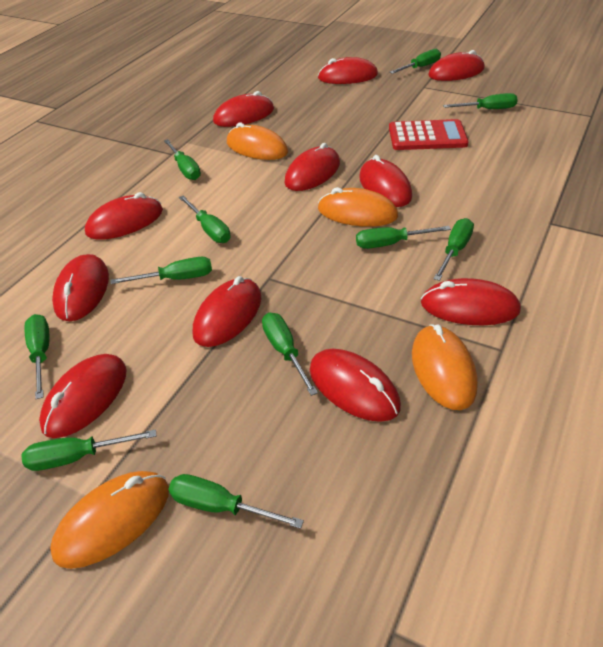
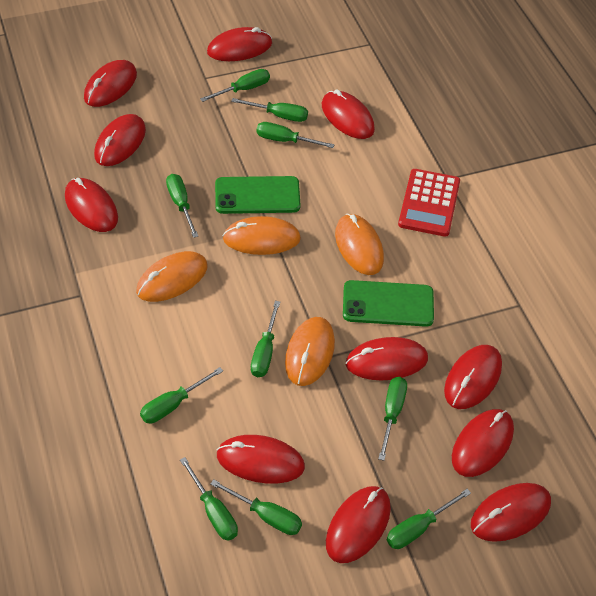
green phone: none = 0 -> [215,176,301,214] [343,280,434,327] = 2
green screwdriver: [21,429,156,471] [24,314,49,399] [110,257,212,284] [164,139,201,180] [169,474,304,529] [179,195,231,243] [262,312,318,396] [356,226,451,249] [390,49,441,74] [433,218,474,281] [443,93,518,109] = 11 -> [140,367,223,423] [166,174,198,238] [180,457,238,541] [200,69,270,102] [210,479,302,535] [231,98,308,122] [251,301,280,377] [256,122,335,148] [378,377,407,461] [387,489,471,549] = 10

